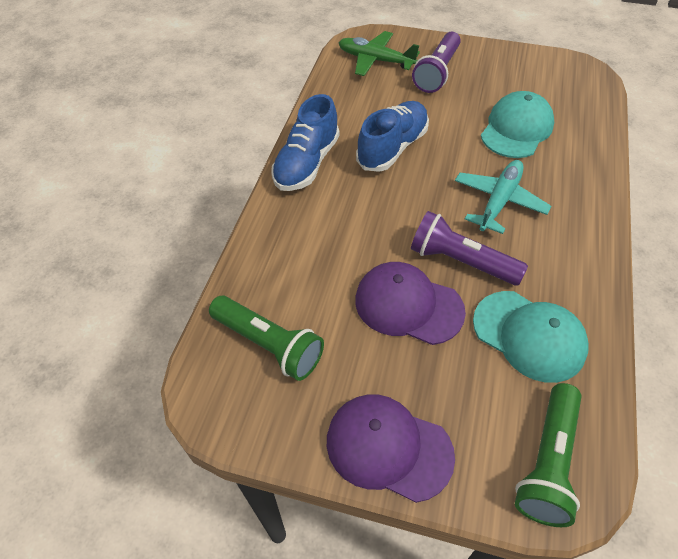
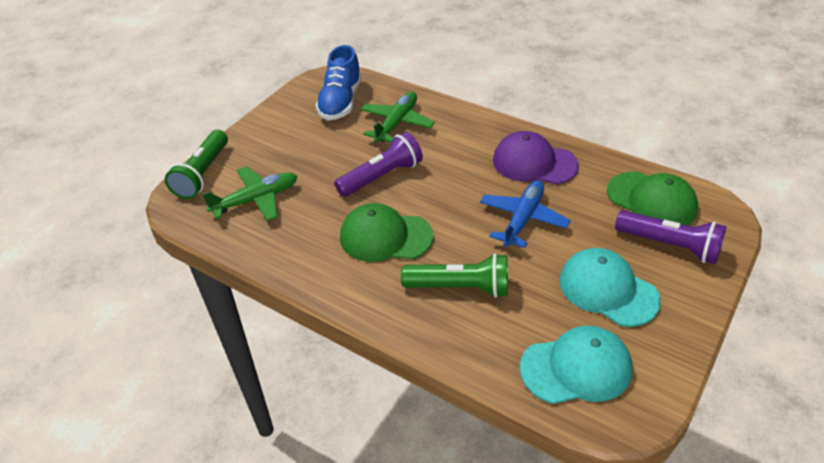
blue plane: none = 0 -> [480,180,571,248] = 1
blue shoe: [271,94,340,191] [356,101,429,172] = 2 -> [315,45,362,120] = 1
green cap: none = 0 -> [340,203,433,262] [607,172,698,226] = 2
green plane: [339,31,420,76] = 1 -> [202,166,297,221] [361,92,435,143] = 2
purple cap: [327,394,455,503] [355,262,466,345] = 2 -> [493,131,579,184] = 1
turquoise plane: [455,160,551,234] = 1 -> none = 0

